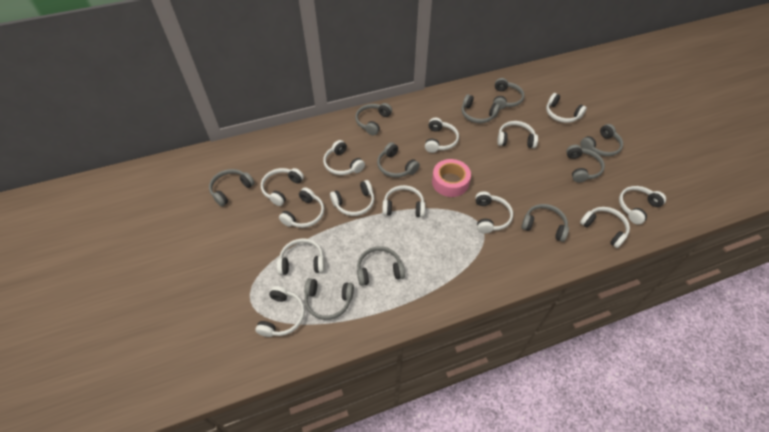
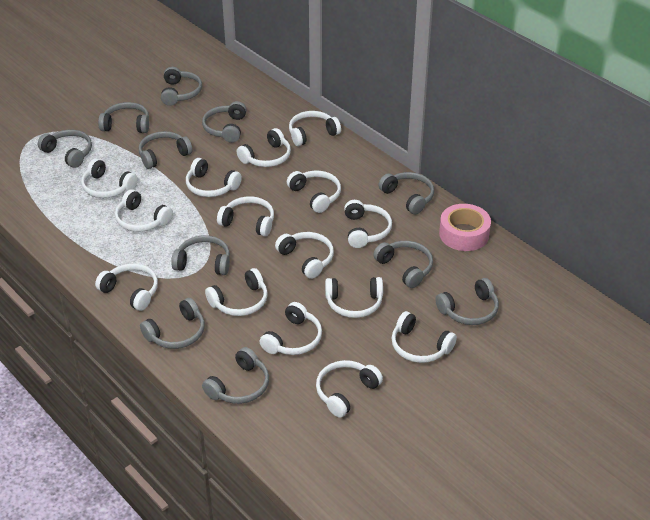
grey headphones: [209,169,255,207] [304,278,354,320] [355,103,392,135] [357,246,405,286] [377,142,420,178] [462,94,500,123] [493,78,525,110] [521,204,569,242] [566,145,605,182] [580,124,623,156] = 10 -> [38,130,92,168] [98,102,149,133] [139,131,193,169] [140,298,205,349] [161,67,202,106] [171,235,230,275] [202,101,247,143] [202,347,269,404] [373,241,433,288] [378,172,434,214] [436,278,499,325] = 11
white headphones: [255,286,305,337] [261,168,304,206] [277,238,325,275] [279,188,324,228] [323,140,365,175] [330,180,374,216] [382,185,425,217] [425,118,459,153] [475,191,513,234] [497,121,538,148] [546,93,587,123] [580,207,630,248] [619,186,666,225] = 13 -> [81,159,138,198] [95,263,158,311] [115,189,173,232] [186,158,242,197] [205,268,268,316] [217,196,274,237] [237,128,291,167] [260,302,322,355] [275,232,334,279] [287,171,341,213] [289,111,341,146] [316,360,383,418] [325,277,383,318] [344,200,392,248] [392,311,457,363] = 15

